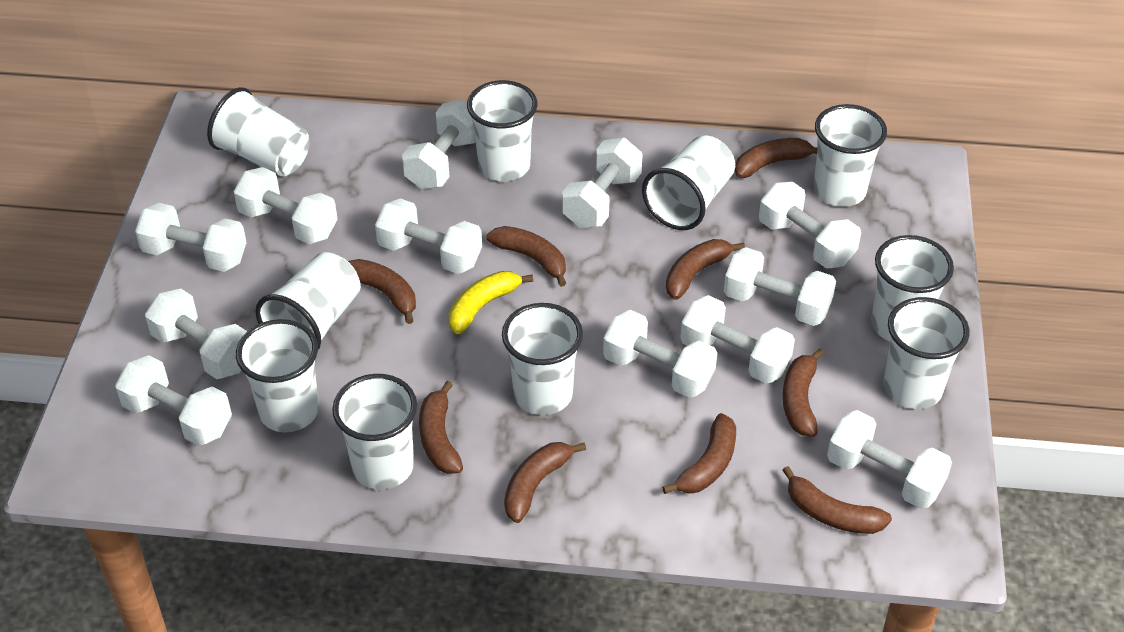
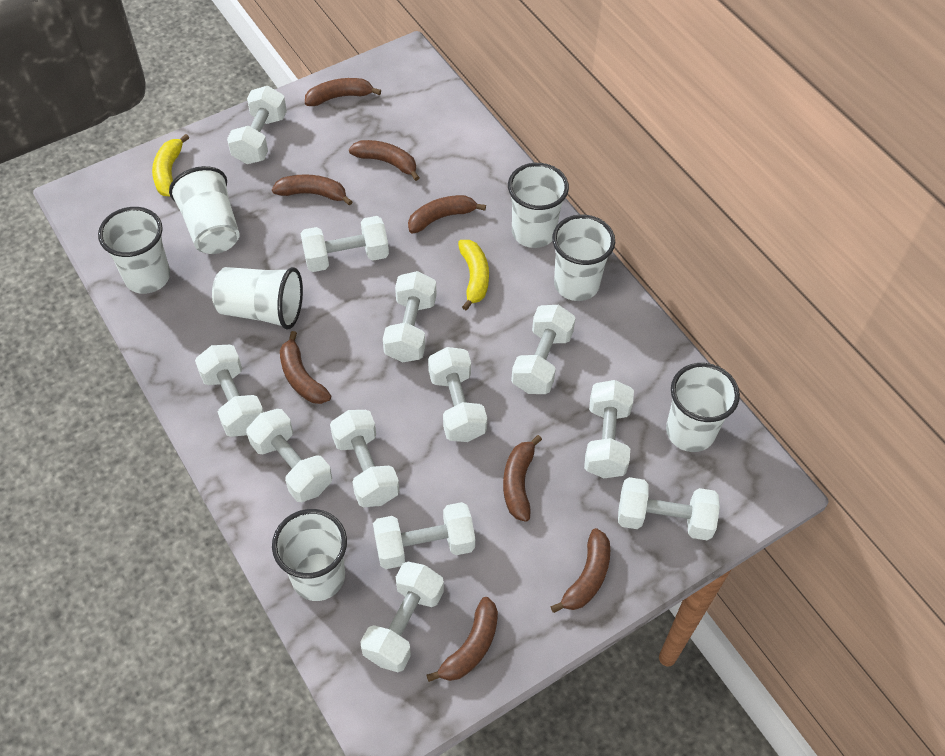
brown banana: [348,259,416,324] [419,381,463,474] [487,226,566,287] [504,442,586,523] [662,413,736,494] [666,239,745,300] [735,138,818,178] [782,348,824,437] [782,466,892,534] = 9 -> [272,174,353,206] [280,331,331,404] [305,78,381,106] [349,140,419,181] [408,195,486,234] [427,597,498,682] [503,435,542,522] [551,528,610,613] = 8
white cup: [207,87,309,176] [236,319,319,433] [255,252,361,350] [332,374,417,489] [467,80,537,181] [502,303,583,415] [642,136,735,230] [814,104,887,207] [871,235,954,341] [883,297,970,409] = 10 -> [98,207,170,294] [169,166,240,254] [212,267,303,330] [272,509,347,601] [508,163,569,248] [552,215,615,301] [666,363,740,452] = 7
yellow banana: [449,271,533,334] = 1 -> [152,134,189,197] [458,240,489,310] = 2

